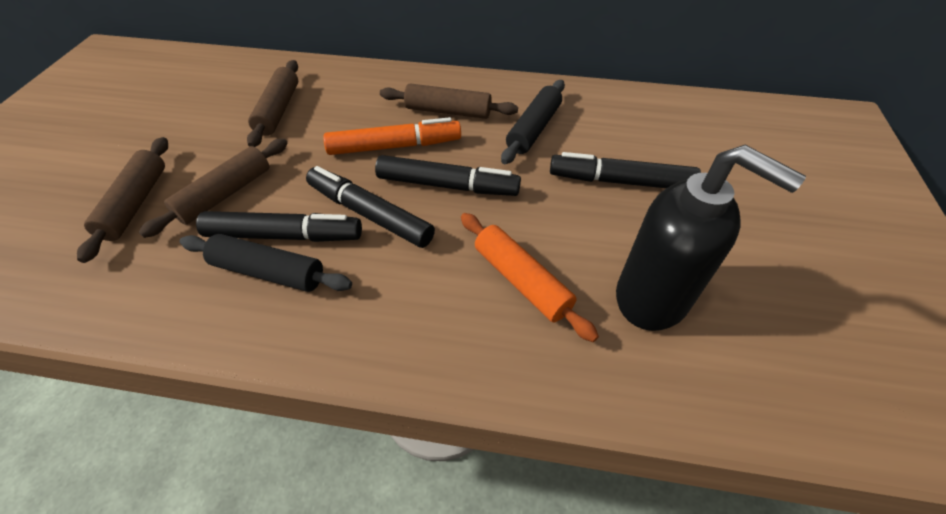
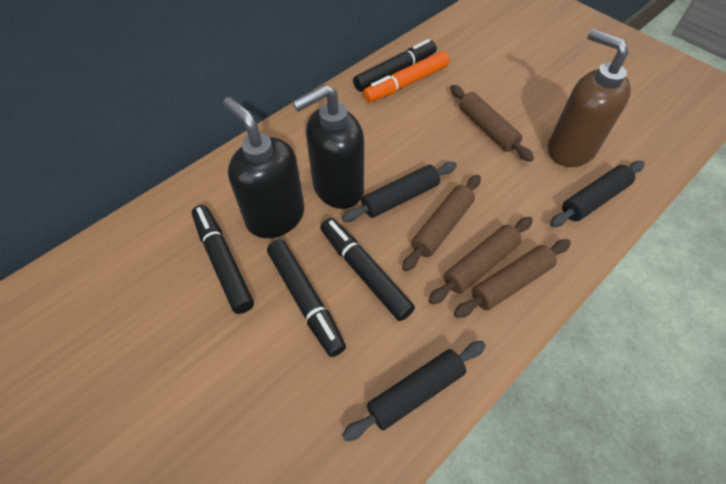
black rolling pin: [180,234,352,292] [501,80,565,164] = 2 -> [342,162,457,222] [342,341,486,441] [550,161,645,227] = 3
black soap dispenser: [616,145,806,331] = 1 -> [223,97,304,238] [292,84,364,209] = 2
brown soap dispenser: none = 0 -> [548,29,631,167] = 1
orange rolling pin: [461,213,599,342] = 1 -> none = 0

